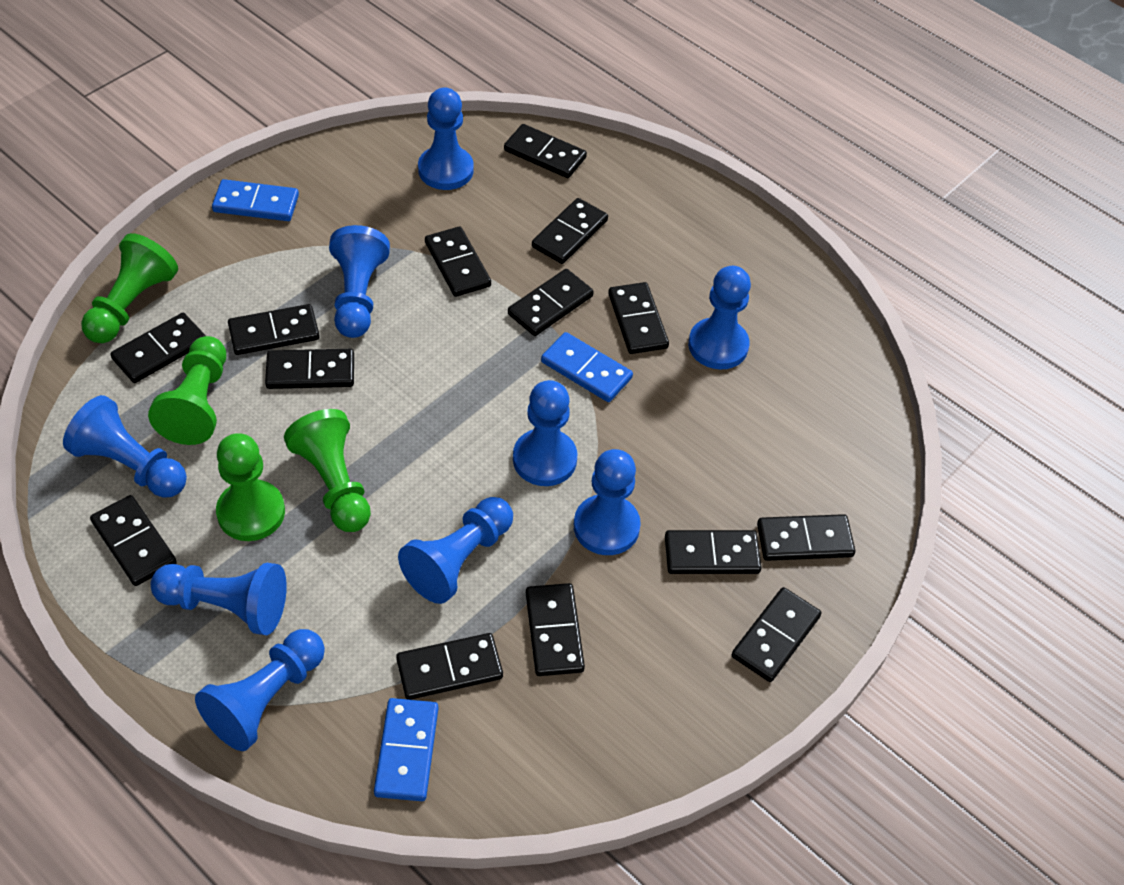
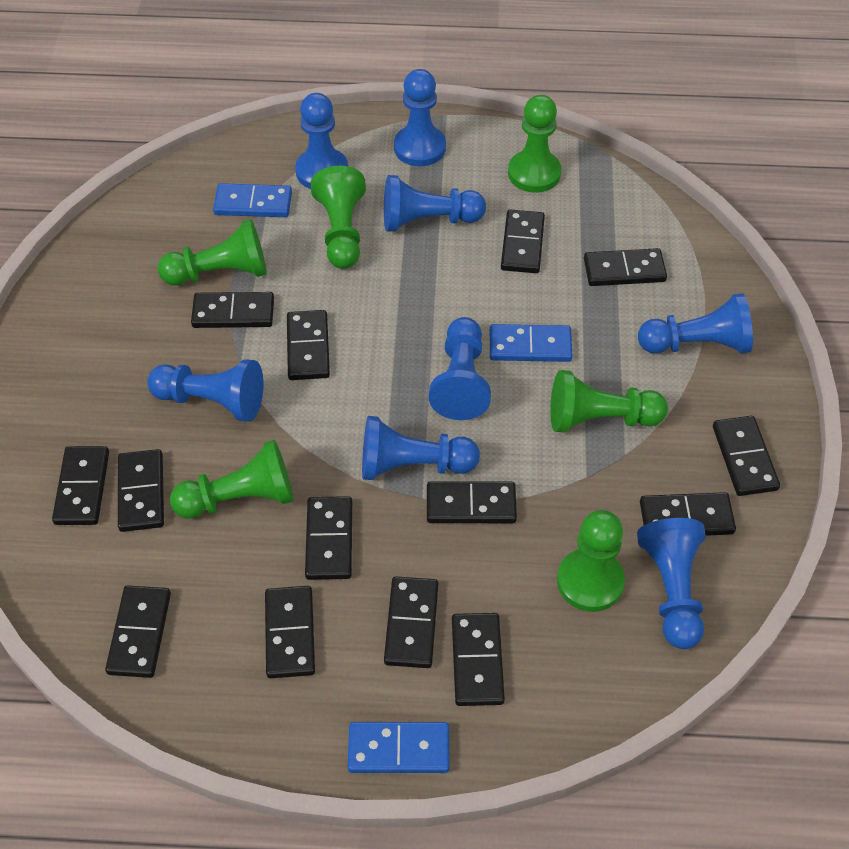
blue pawn: [63,395,187,498] [151,563,287,635] [195,629,325,751] [329,225,390,338] [398,497,513,604] [418,88,474,190] [513,380,577,486] [574,449,641,555] [688,266,751,370] = 9 -> [147,359,263,422] [295,93,348,189] [362,416,480,480] [384,175,486,232] [394,69,446,166] [429,317,491,420] [637,518,706,649] [638,293,753,354] = 8
green pawn: [81,233,178,343] [148,336,226,445] [216,433,285,541] [284,409,371,532] = 4 -> [158,219,267,285] [170,440,294,519] [311,166,366,269] [508,95,561,193] [550,370,668,433] [557,510,625,612] = 6

